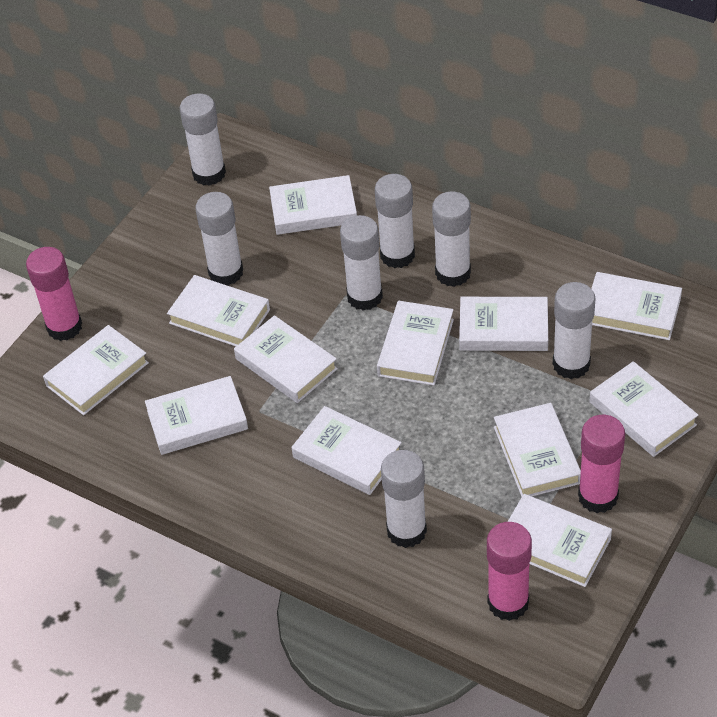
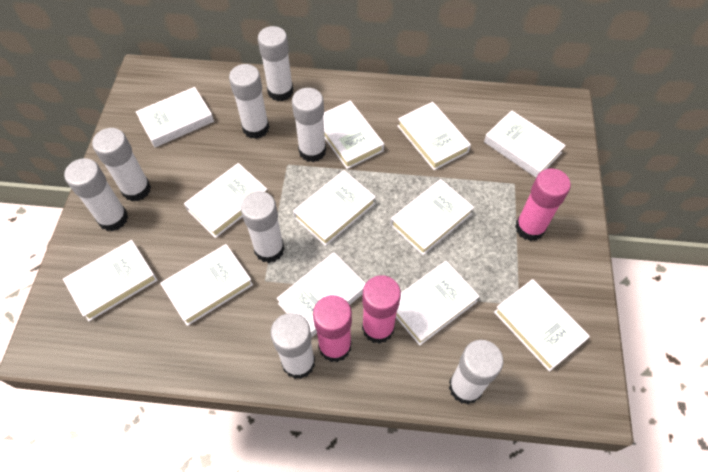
white glue stick: [180,93,226,186] [195,192,243,286] [340,215,383,311] [375,174,415,268] [381,450,427,548] [432,191,471,287] [553,282,596,379] = 7 -> [64,158,128,231] [92,128,151,201] [229,64,269,139] [240,191,285,263] [258,26,293,101] [270,313,315,379] [292,88,326,162] [449,340,503,404] = 8

